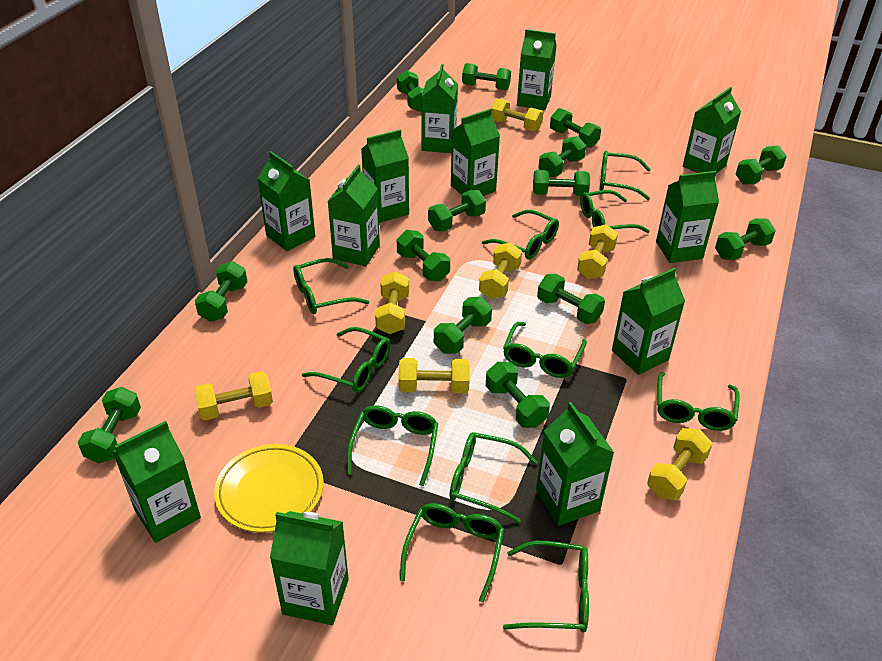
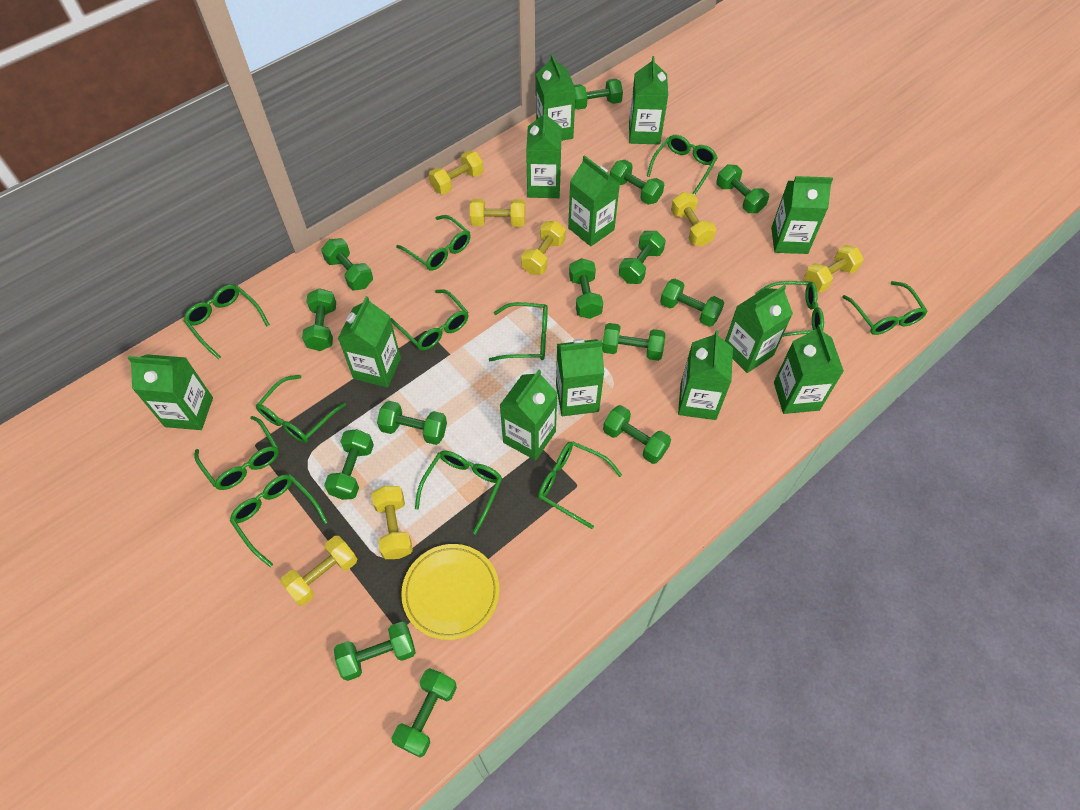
green glasses: [293,258,369,314] [302,327,390,393] [347,405,438,486] [400,503,504,603] [449,432,537,523] [482,210,559,260] [503,322,587,378] [503,541,589,633] [580,190,649,233] [600,151,651,200] [657,372,740,431] = 11 -> [184,285,270,359] [195,416,279,490] [230,474,328,567] [256,375,346,443] [391,289,469,351] [396,215,471,271] [415,451,502,534] [489,302,548,361] [538,441,622,529] [647,135,718,195] [756,281,824,337] [842,281,928,335] = 12

